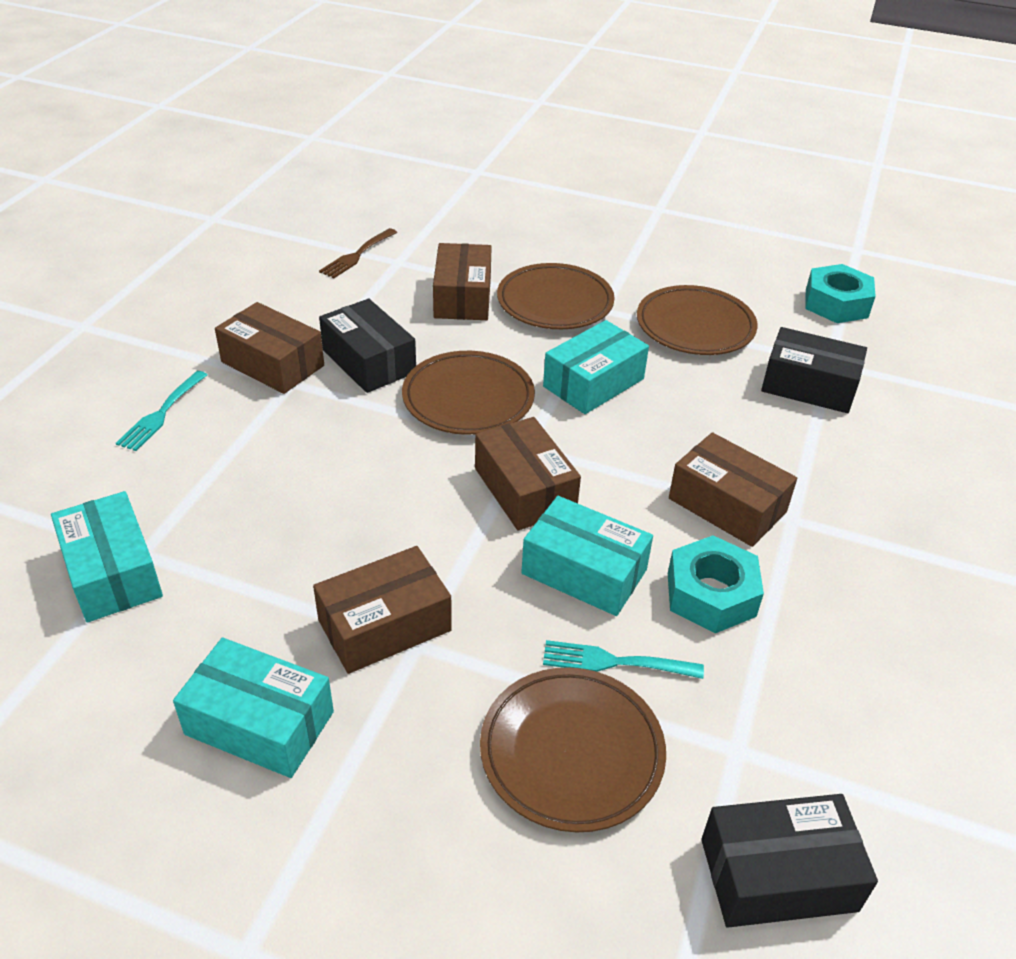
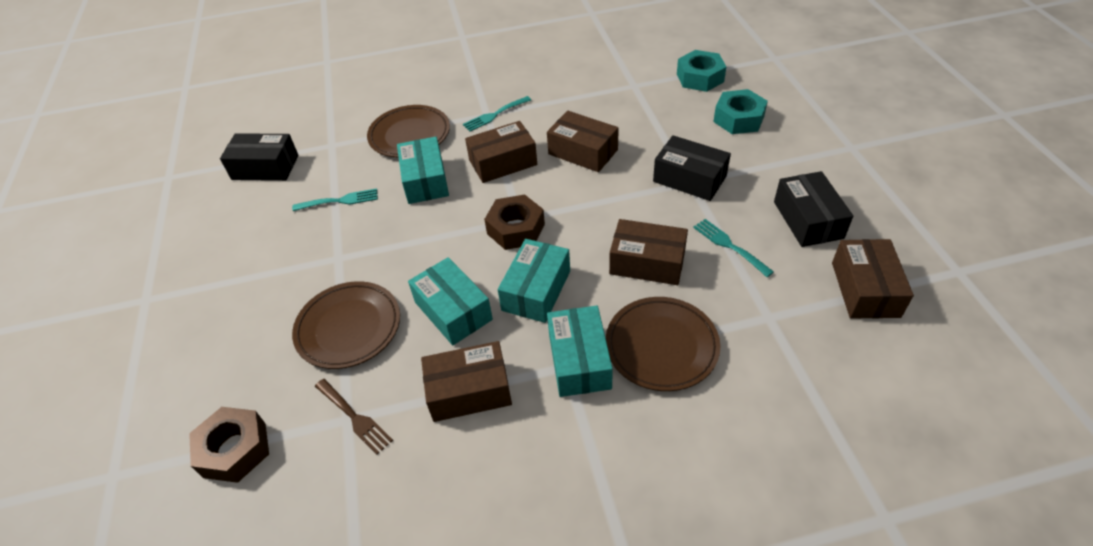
brown nut: none = 0 -> [189,407,269,483] [484,195,545,250] = 2
brown plate: [402,351,535,435] [480,667,666,832] [497,263,615,329] [637,285,758,355] = 4 -> [292,281,400,369] [367,105,450,158] [606,297,720,391] = 3
turquoise fork: [116,371,207,451] [543,640,704,679] = 2 -> [292,188,378,211] [463,96,531,132] [693,219,774,277] = 3

